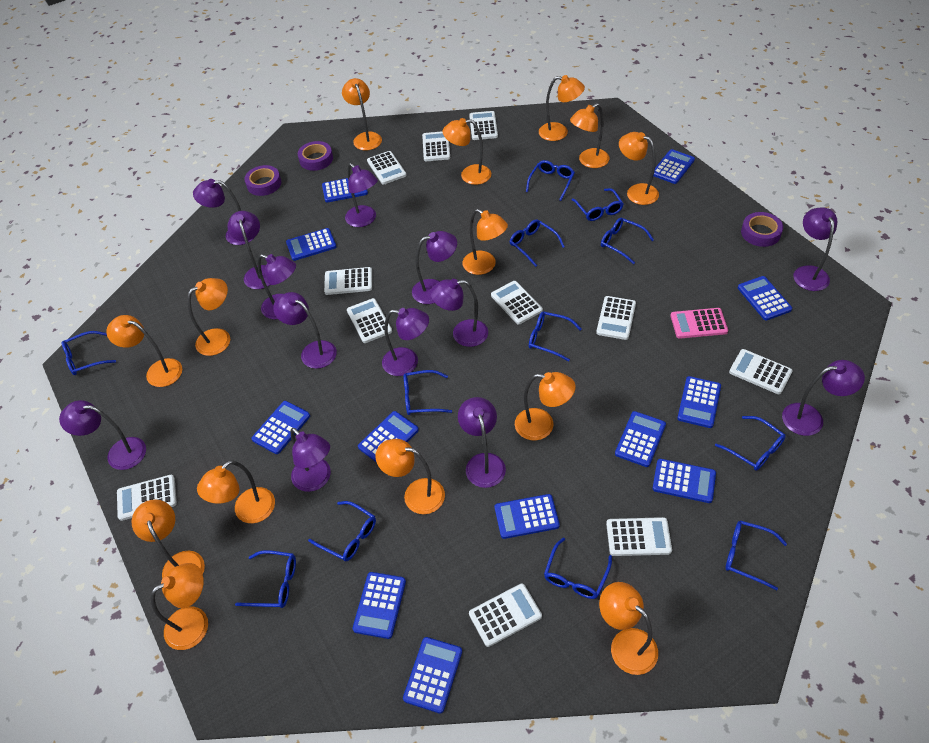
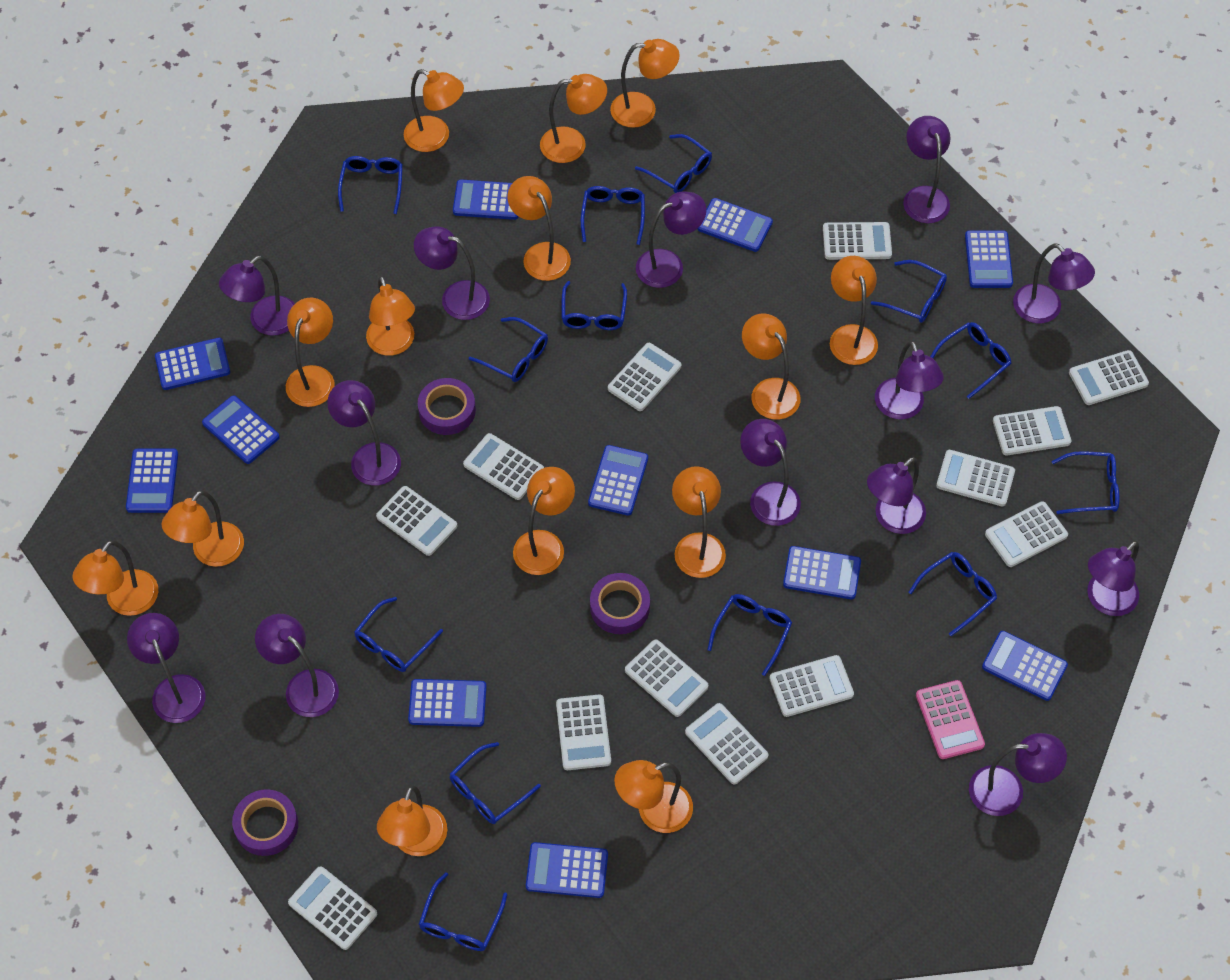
blue calculator: [251,401,310,454] [286,228,336,261] [322,178,368,203] [353,572,406,639] [358,411,419,463] [403,637,462,714] [495,494,560,539] [615,411,666,467] [652,459,716,503] [653,149,695,184] [677,376,721,428] [738,276,792,321] = 12 -> [126,448,178,513] [155,338,230,390] [202,395,280,464] [408,679,487,727] [453,180,519,220] [526,842,608,898] [588,445,648,516] [697,198,773,252] [783,546,861,599] [965,230,1013,288] [982,631,1068,701] = 11
blue glasses: [61,331,116,375] [235,550,296,608] [308,501,376,561] [403,370,452,415] [509,219,565,267] [526,160,575,201] [529,312,582,362] [544,537,612,599] [571,188,624,221] [601,217,654,264] [715,416,786,470] [726,521,787,591] = 12 -> [338,156,403,214] [354,597,443,672] [419,872,507,951] [450,742,541,824] [469,317,548,382] [562,281,627,330] [581,186,645,245] [635,134,712,193] [707,594,792,676] [871,260,947,323] [908,552,997,636] [930,322,1011,399] [1052,451,1119,514] = 13
white calculator: [117,475,177,521] [324,267,372,295] [347,298,392,343] [367,151,407,185] [422,131,450,161] [469,111,498,140] [469,583,542,647] [491,281,543,325] [596,296,636,340] [606,517,672,556] [729,349,793,394] = 11 -> [288,866,377,950] [376,486,457,556] [463,433,544,500] [556,695,611,770] [608,343,681,411] [625,639,708,717] [685,703,768,784] [769,655,854,717] [823,222,892,260] [936,450,1015,507] [985,501,1068,567] [993,406,1071,455] [1069,350,1149,405] = 13

